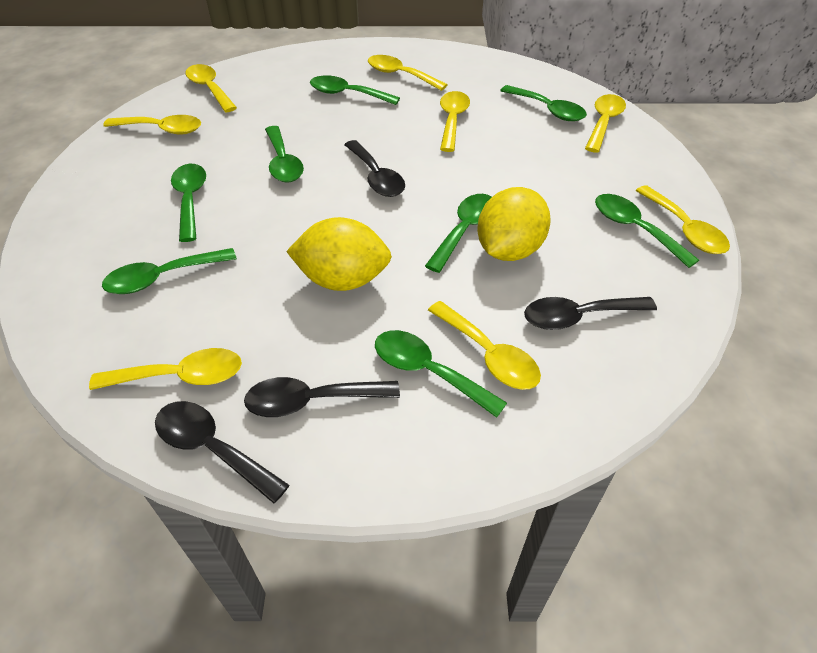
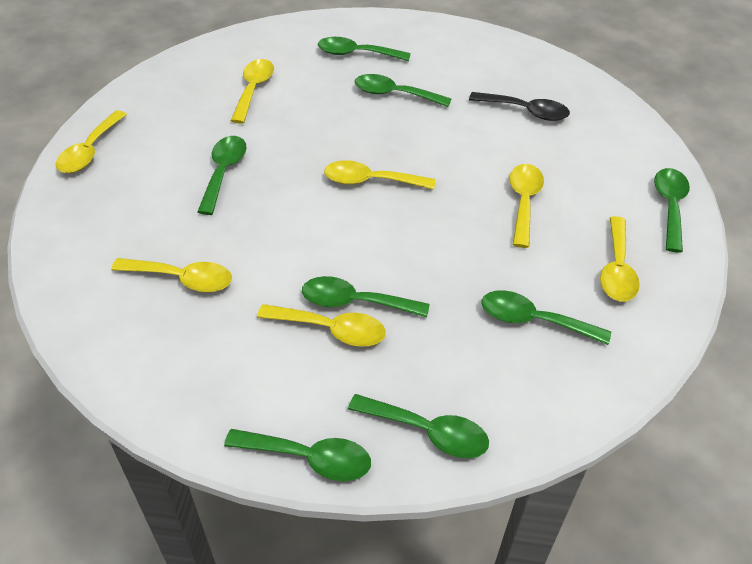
black spoon: [155,401,289,503] [244,377,400,417] [344,140,405,197] [524,297,657,330] = 4 -> [469,92,570,121] = 1
yellow lemon: [286,217,392,291] [477,187,551,261] = 2 -> none = 0
yellow spoon: [89,348,242,390] [103,115,201,135] [185,64,237,112] [368,55,448,91] [428,301,541,390] [440,91,470,152] [585,94,626,153] [635,185,730,254] = 8 -> [56,110,127,173] [111,258,232,292] [231,59,274,124] [257,304,386,347] [324,160,435,190] [509,164,544,248] [600,216,640,301] = 7

